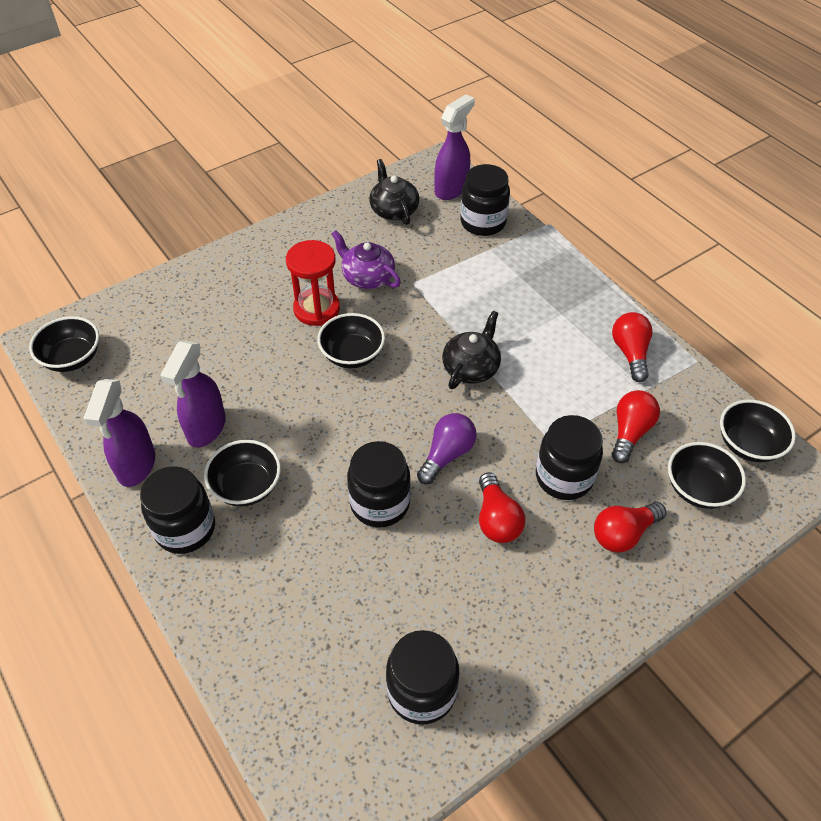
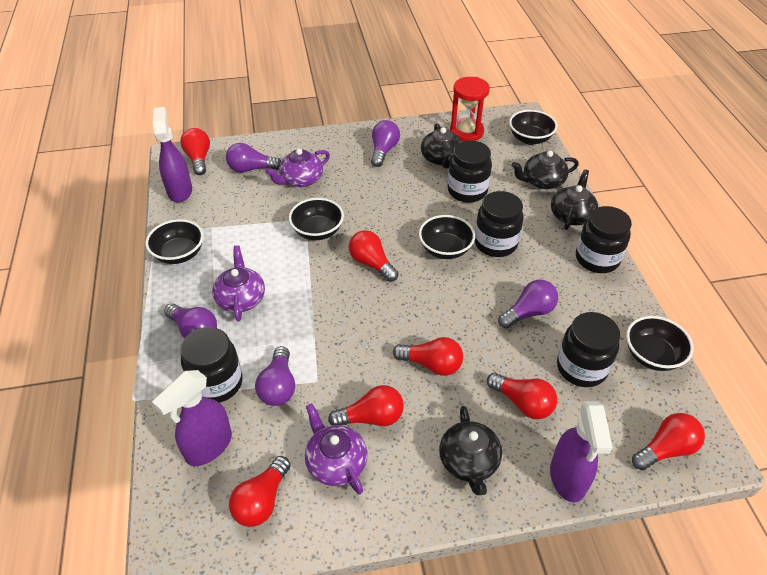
black teapot: [370,159,419,225] [442,311,501,389] = 2 -> [421,123,462,169] [439,406,502,495] [511,151,579,189] [551,170,598,230] = 4
purple light bulb: [417,413,476,484] = 1 -> [164,303,217,339] [226,143,281,173] [255,346,295,406] [371,120,400,167] [498,280,558,328] = 5
purple teapot: [332,230,401,289] = 1 -> [212,246,265,321] [265,149,330,187] [305,403,368,494] = 3
red light bulb: [479,472,525,543] [594,502,666,552] [612,312,653,382] [612,390,660,463] = 4 -> [180,128,210,175] [229,456,291,527] [328,385,404,426] [349,230,399,282] [393,337,463,376] [487,373,557,419] [632,413,705,471] = 7

